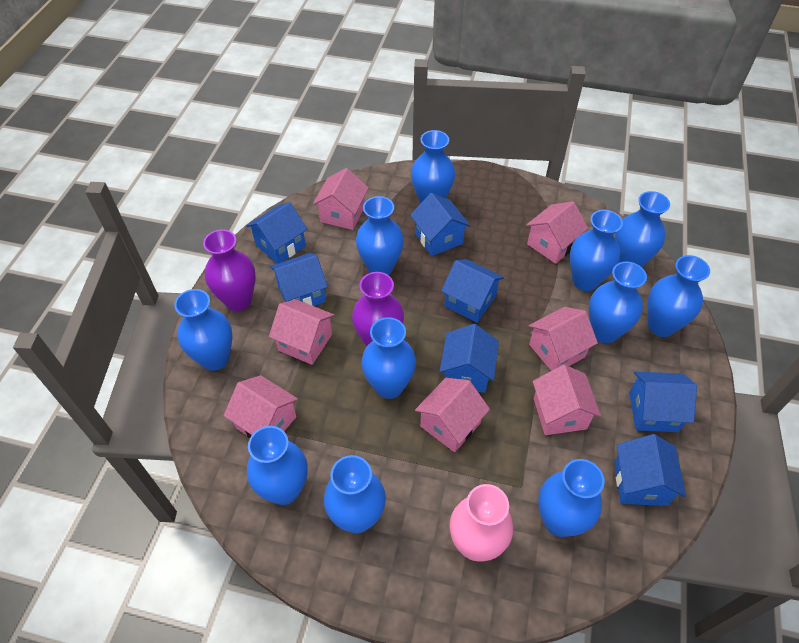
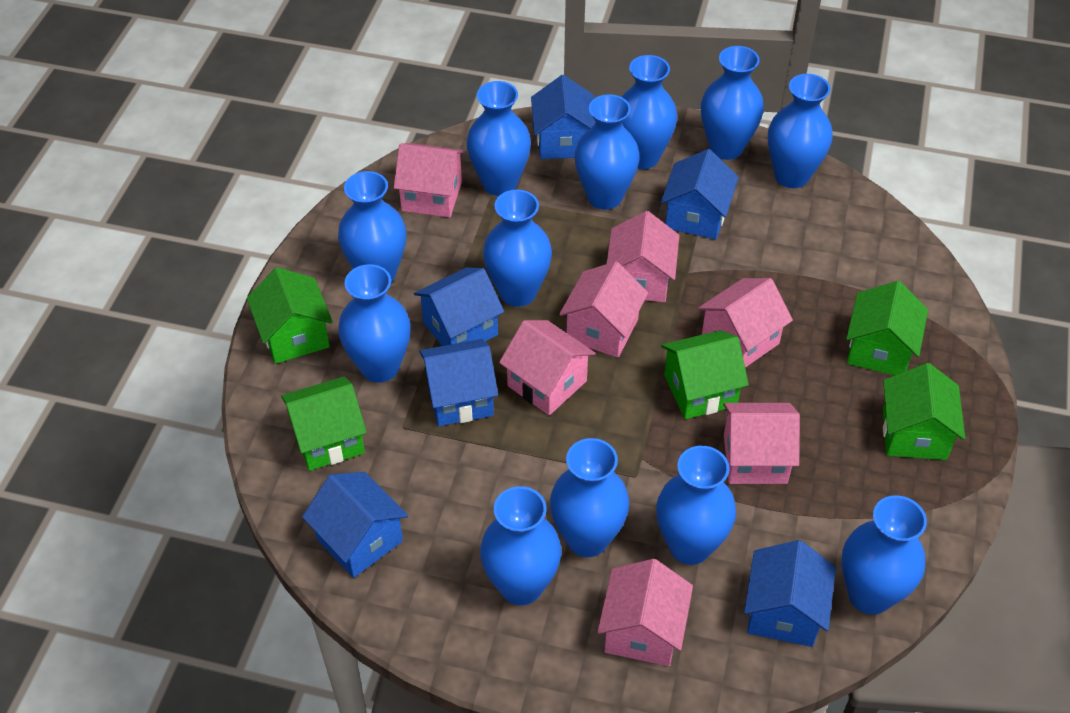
blue house: [246,202,308,264] [270,253,328,306] [410,193,470,256] [439,324,499,393] [441,259,504,323] [614,434,686,506] [629,372,697,432] = 7 -> [302,472,408,578] [414,267,504,346] [419,339,498,426] [531,75,596,159] [661,149,739,240] [744,540,836,647] = 6
blue vase: [174,289,233,371] [247,426,308,505] [324,455,386,533] [356,196,404,275] [361,317,416,399] [411,130,455,204] [538,459,604,537] [570,210,623,291] [589,262,647,343] [615,191,670,267] [647,255,710,337] = 11 -> [338,171,406,282] [338,264,411,382] [467,81,531,196] [480,486,561,605] [483,190,552,307] [550,438,629,557] [575,94,640,210] [622,55,677,169] [656,446,736,565] [701,46,764,160] [768,74,833,188] [841,495,927,614] = 12
green house: none = 0 -> [247,267,333,364] [281,376,367,471] [661,330,749,419] [846,281,928,375] [883,363,965,460] = 5
pink vase: [450,484,513,562] = 1 -> none = 0
purple vase: [203,230,256,311] [352,272,404,347] = 2 -> none = 0

